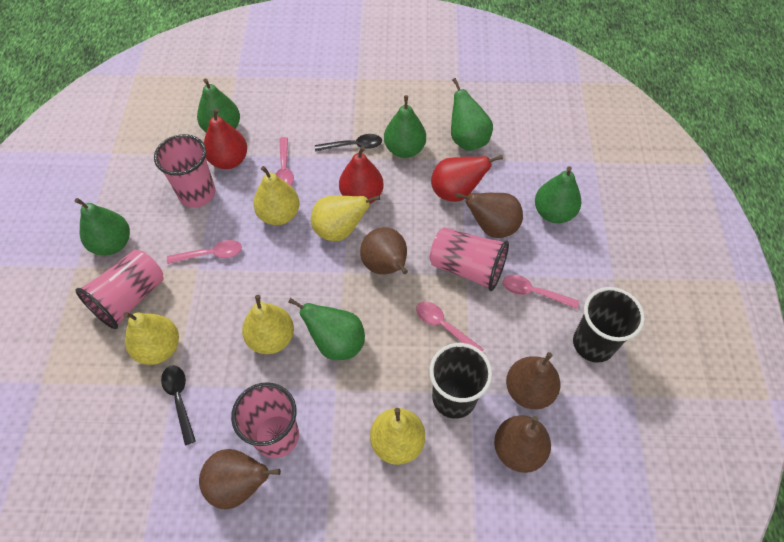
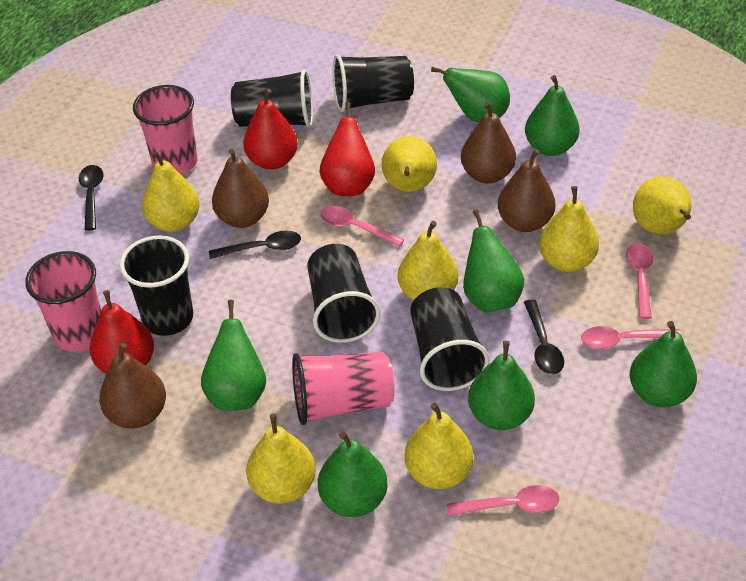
black cup: [429,343,492,419] [573,287,645,363] = 2 -> [119,236,193,336] [231,69,313,127] [307,244,380,343] [333,55,414,112] [410,287,489,391] = 5
black spoon: [161,365,196,445] [315,134,382,152] = 2 -> [79,165,104,231] [209,230,301,259] [524,299,564,374] = 3
brown pear: [199,449,281,509] [360,227,408,274] [456,193,523,238] [494,415,551,473] [506,352,560,409] = 5 -> [99,343,166,429] [212,149,269,228] [461,102,516,183] [498,149,556,232] = 4
green pear: [75,198,130,256] [197,79,240,132] [288,298,365,360] [384,95,426,158] [451,78,493,151] [535,166,581,223] = 6 -> [201,300,266,411] [318,431,387,517] [431,67,510,122] [463,209,524,312] [468,341,535,430] [525,75,579,156] [630,321,697,407] = 7
pink cup: [76,250,164,329] [154,134,216,208] [231,382,299,458] [430,227,509,291] = 4 -> [25,251,101,352] [133,85,197,174] [292,352,395,425] = 3
yellow pear: [123,312,179,365] [242,295,294,354] [253,166,300,225] [311,195,380,241] [370,408,425,465] = 5 -> [142,151,200,232] [246,413,316,504] [382,136,437,192] [398,221,458,301] [404,403,473,489] [539,186,599,272] [633,176,691,234] = 7

